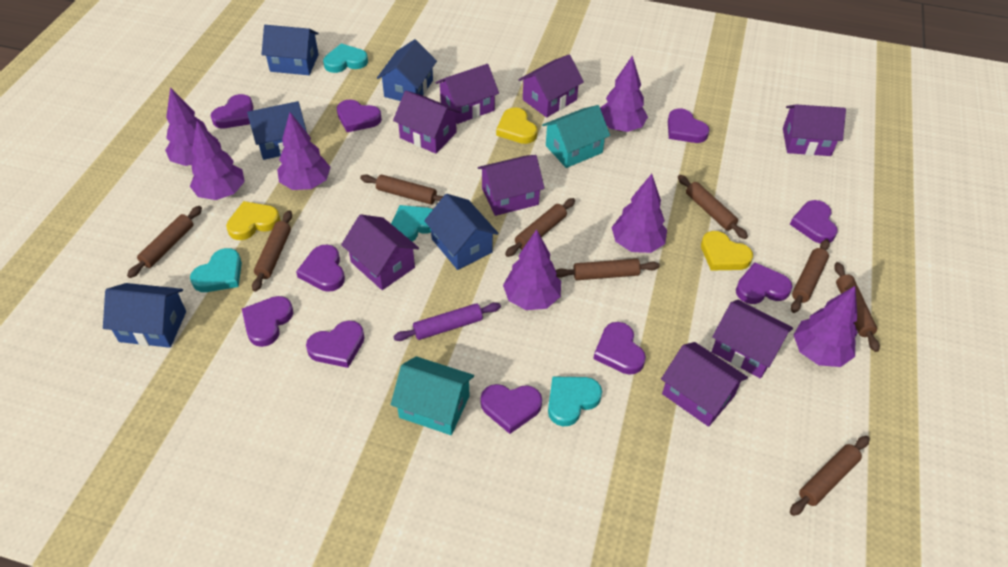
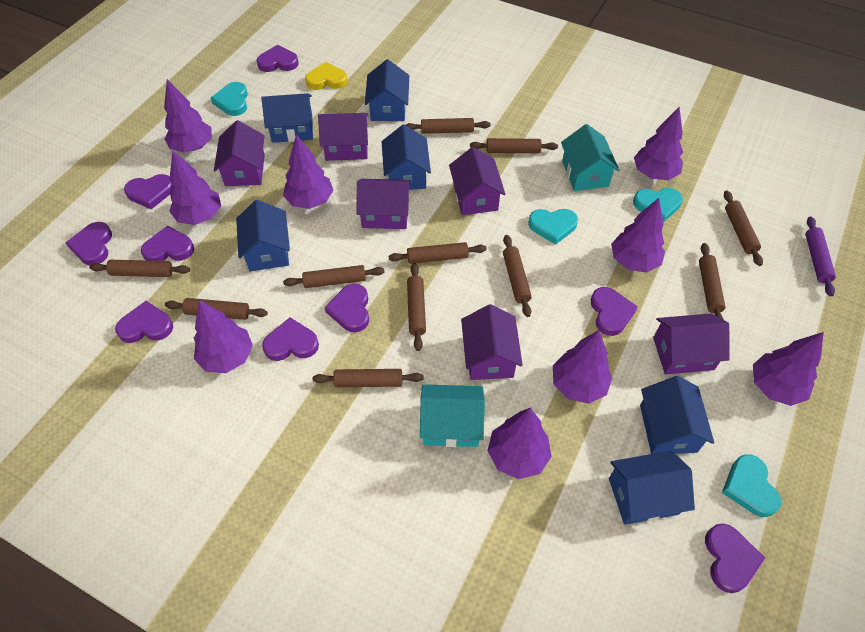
blue house: [103,283,186,348] [247,101,307,160] [261,25,319,75] [377,39,437,101] [424,194,499,270] = 5 -> [236,200,290,271] [261,93,313,143] [365,59,409,121] [382,125,431,190] [609,451,695,525] [640,376,714,454] = 6
brown rolling pin: [127,206,202,278] [252,210,292,292] [360,175,443,204] [505,198,575,257] [556,259,660,280] [678,175,748,239] [790,436,870,516] [791,239,830,313] [834,262,880,352] = 9 -> [89,260,190,277] [165,298,268,320] [283,265,385,288] [312,369,424,387] [389,242,487,264] [406,118,491,134] [407,263,426,351] [470,138,558,153] [503,235,532,317] [699,243,726,320] [724,191,763,266] = 11
purple heart: [211,94,253,128] [242,296,293,347] [296,245,345,292] [306,320,365,368] [337,99,382,132] [481,384,542,434] [593,322,646,375] [668,108,710,143] [736,262,793,304] [790,200,838,244] = 10 -> [66,222,112,265] [115,301,173,343] [124,174,172,210] [141,226,194,261] [256,45,299,72] [262,318,319,361] [325,284,369,333] [591,287,638,336] [705,523,765,593] = 9
purple house: [341,214,419,290] [393,91,461,154] [436,64,499,124] [478,155,545,216] [519,55,584,117] [661,342,748,427] [712,300,793,379] [783,104,846,156] = 8 -> [214,120,265,186] [318,113,368,161] [356,179,411,229] [449,147,506,215] [461,304,523,380] [653,313,730,375] = 6
purple tree: [165,87,218,166] [190,121,245,200] [277,112,331,190] [503,229,561,310] [600,55,648,132] [612,174,667,253] [793,286,858,367] = 7 -> [164,79,212,153] [169,151,221,225] [194,300,253,373] [283,134,333,209] [487,408,552,479] [553,330,612,404] [611,198,665,273] [634,107,683,180] [753,332,824,406] = 9
yellow heart: [226,201,280,240] [496,107,538,144] [701,231,753,271] = 3 -> [305,62,348,90] = 1

